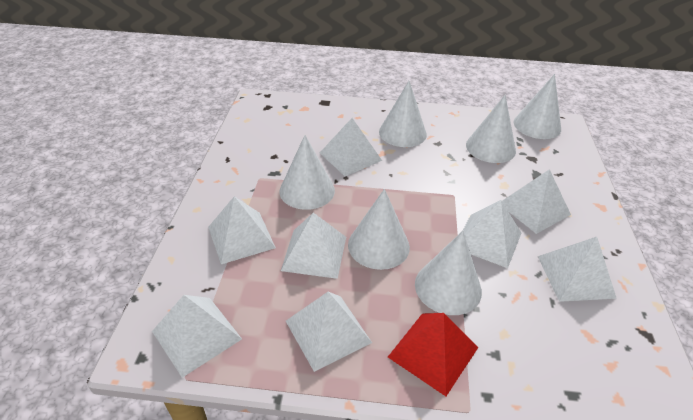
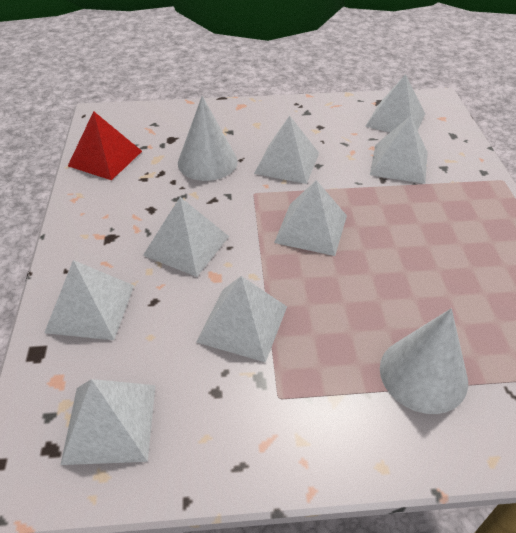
white cone: [279,135,335,210] [348,189,410,270] [379,81,427,147] [415,231,482,315] [466,95,516,163] [513,74,561,139] = 6 -> [178,96,238,181] [380,308,468,414] = 2

